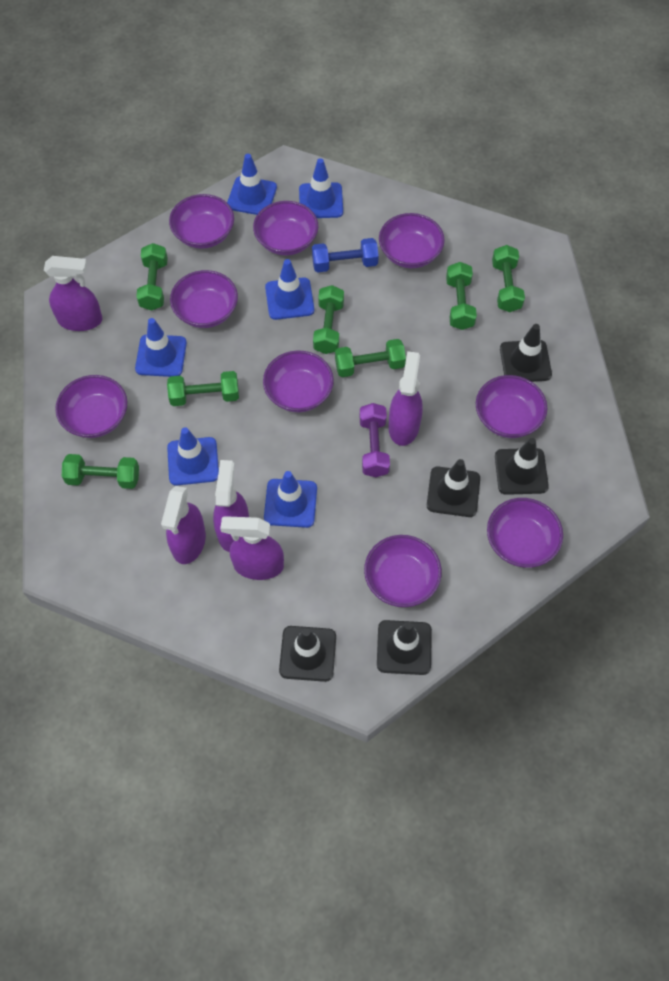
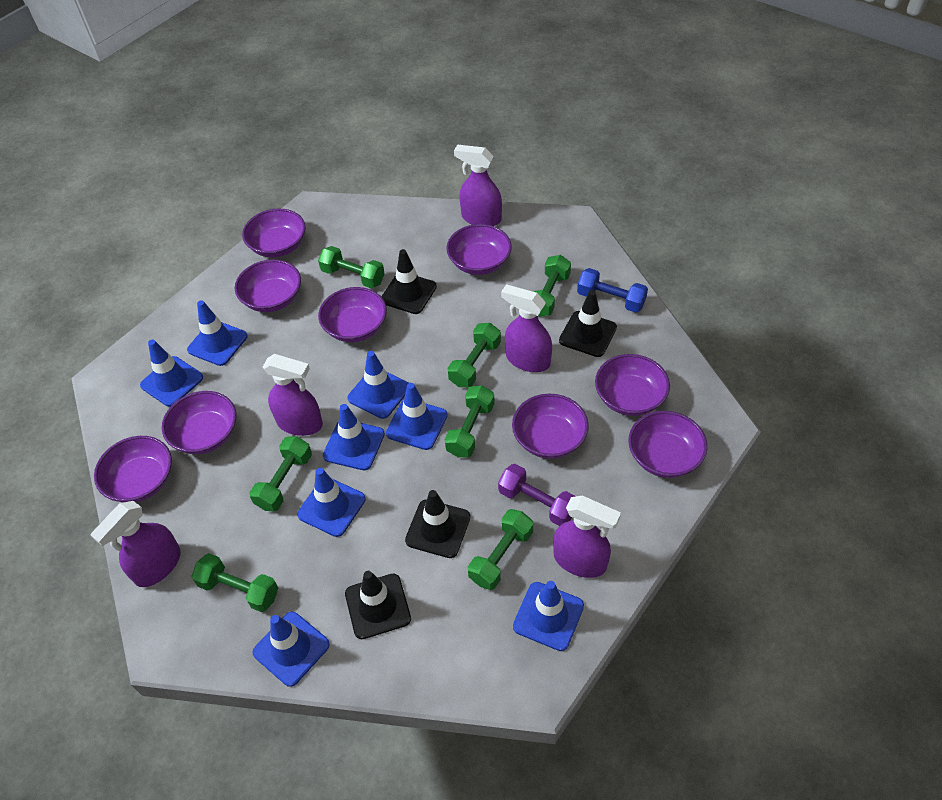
black traffic cone: [279,626,336,682] [377,620,432,675] [427,459,480,517] [495,438,549,495] [500,324,552,382] = 5 -> [345,571,411,639] [381,249,437,314] [405,490,471,558] [559,290,617,357] = 4
blue traffic cone: [135,318,187,377] [167,427,219,486] [227,154,277,215] [264,471,317,528] [265,259,314,320] [299,158,343,218] = 6 -> [140,340,203,407] [187,300,248,366] [253,612,330,687] [297,468,366,537] [323,404,385,470] [347,351,408,419] [386,383,448,450] [513,581,584,651] = 8

